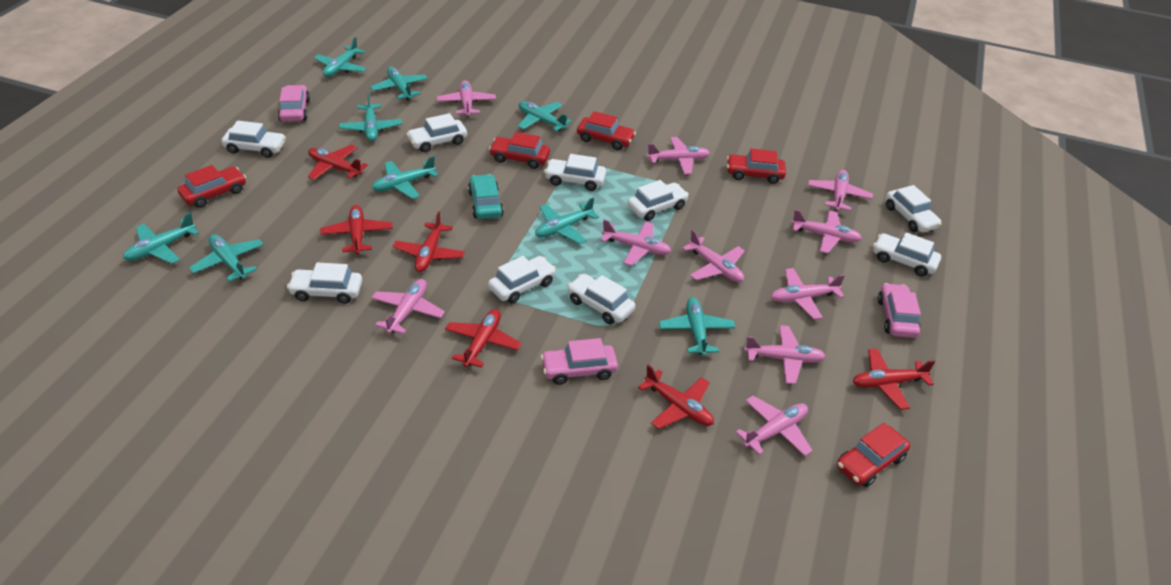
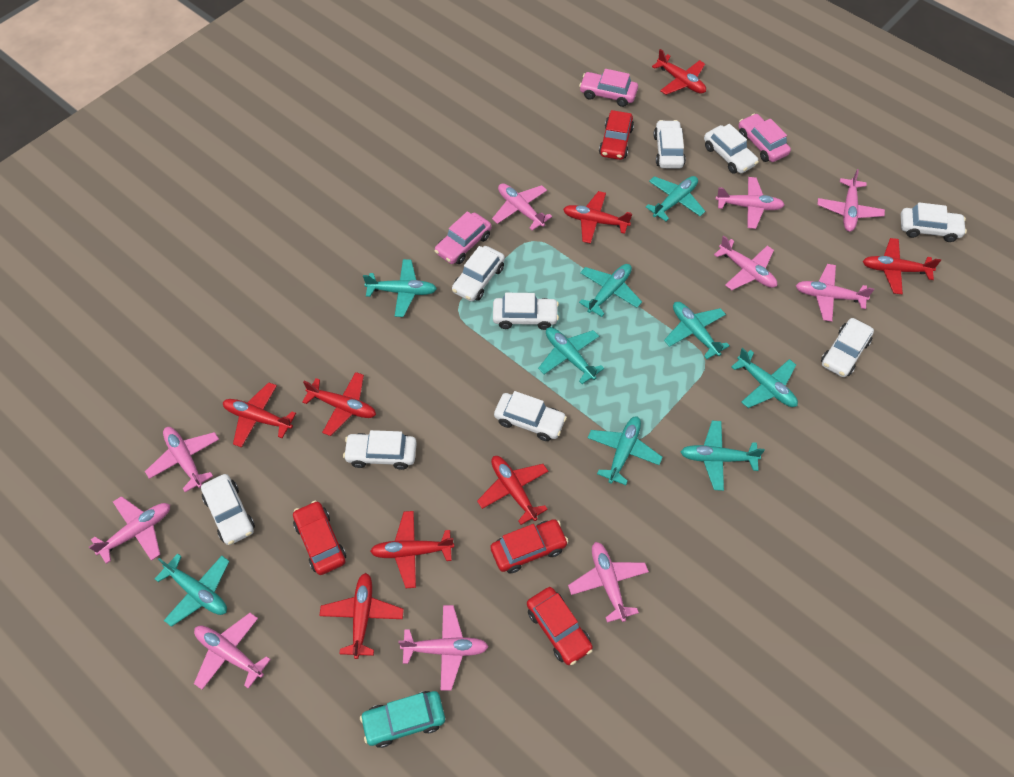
red car: [177,165,246,208] [489,132,550,169] [577,111,636,150] [727,148,786,184] [837,423,910,487] = 5 -> [293,501,346,575] [491,519,568,574] [527,587,593,665] [599,110,634,160] = 4
red plane: [308,145,368,180] [320,205,393,254] [393,211,465,272] [445,309,521,368] [638,365,714,429] [853,348,935,410] = 6 -> [223,382,296,448] [302,372,376,436] [319,573,404,659] [370,511,454,588] [477,456,548,525] [563,191,632,244] [652,49,706,95] [863,238,941,294] = 8

